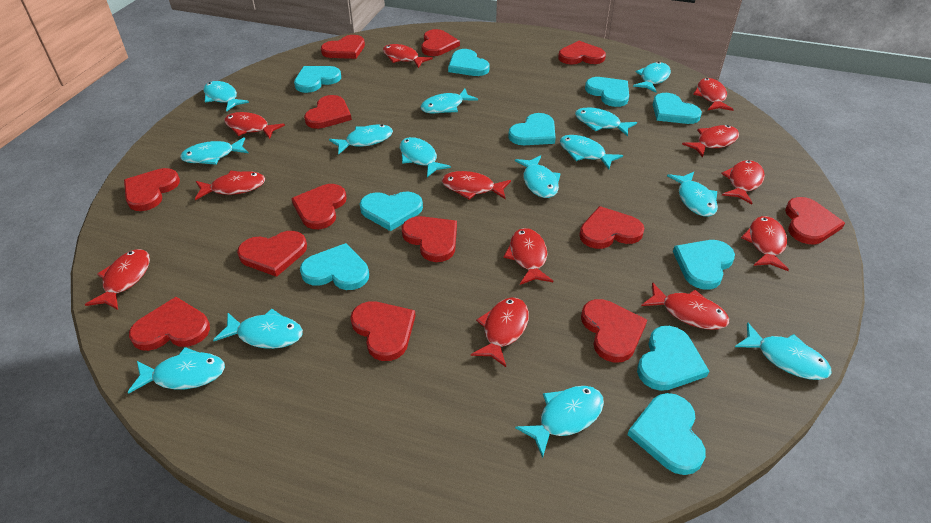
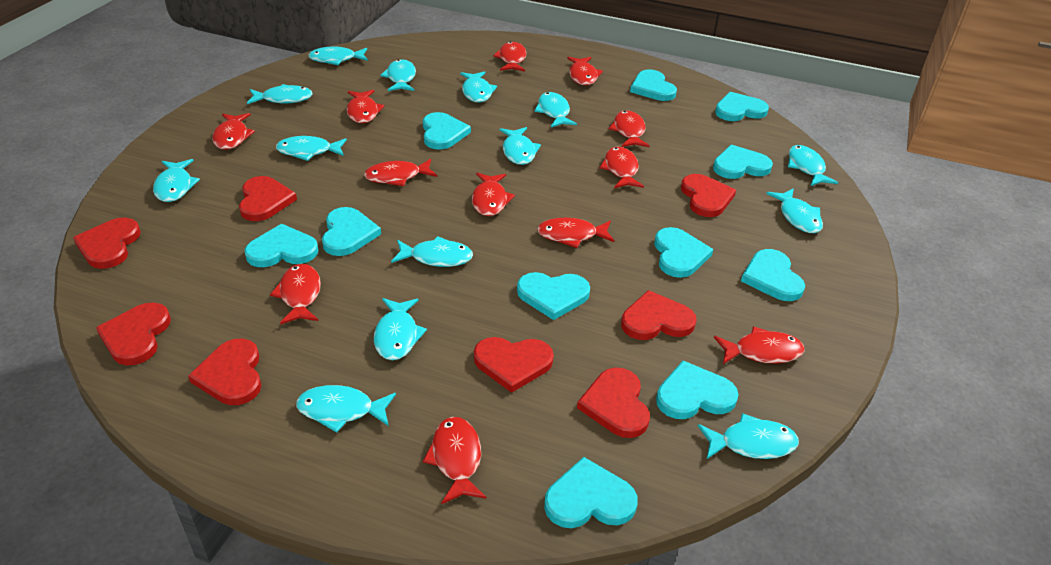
red heart: [124,168,180,211] [129,297,210,351] [237,231,307,277] [291,184,347,229] [304,95,352,129] [321,35,365,59] [350,301,415,361] [402,216,457,262] [421,29,460,56] [558,41,606,64] [579,206,644,249] [581,299,647,363] [785,197,845,244] = 13 -> [73,218,141,269] [96,303,171,365] [188,339,261,405] [239,176,297,221] [474,337,554,393] [577,367,650,438] [621,290,697,340] [681,174,736,217] = 8
turquoise heart: [294,66,341,93] [300,243,369,290] [360,191,423,231] [448,49,490,76] [508,113,556,145] [585,77,629,107] [628,393,706,475] [637,326,709,391] [653,93,702,124] [673,240,735,290] = 10 -> [244,224,318,267] [322,207,381,256] [423,112,471,150] [517,272,590,320] [544,457,638,528] [630,69,677,101] [654,227,713,278] [656,361,739,419] [713,145,773,179] [715,92,769,121] [741,249,805,301] = 11

